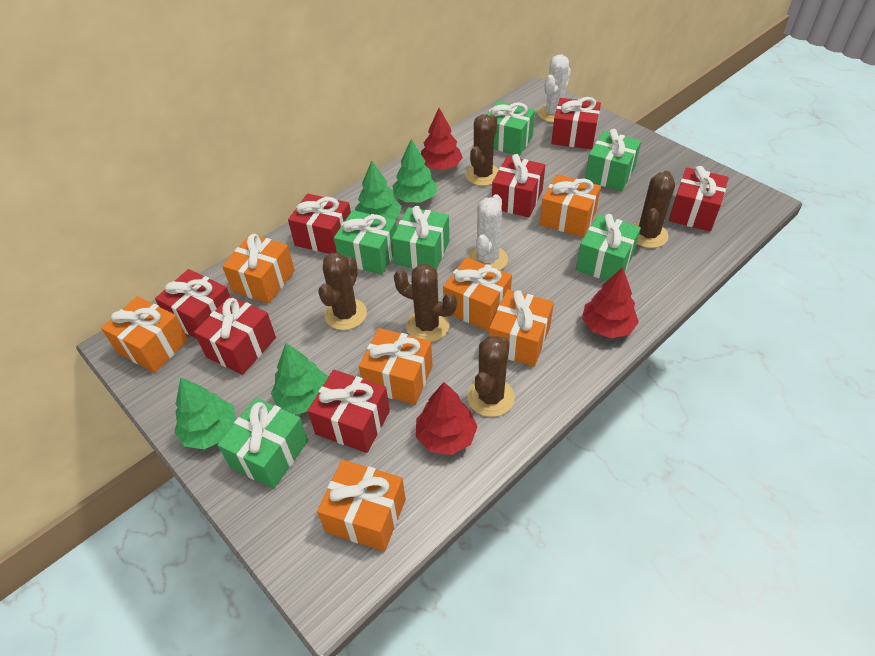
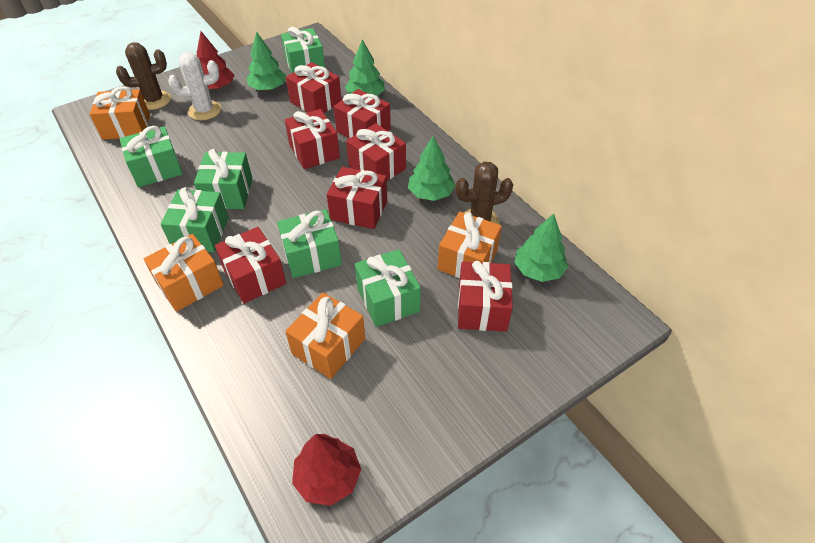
brown cactus: [318,252,367,330] [394,264,457,342] [465,114,499,186] [467,336,515,417] [633,171,675,248] = 5 -> [116,42,171,110] [455,161,513,225] = 2
orange gift: [101,296,188,373] [222,234,295,304] [317,460,406,552] [359,328,433,405] [443,257,512,331] [489,289,554,367] [540,174,601,237] = 7 -> [90,86,150,140] [143,234,224,312] [285,292,365,379] [438,212,502,278] = 4
red tree: [416,382,477,455] [421,108,463,170] [582,267,639,338] = 3 -> [197,31,234,90] [292,434,361,506] = 2
white cactus: [468,194,508,270] [538,54,571,123] = 2 -> [168,52,221,120] = 1

